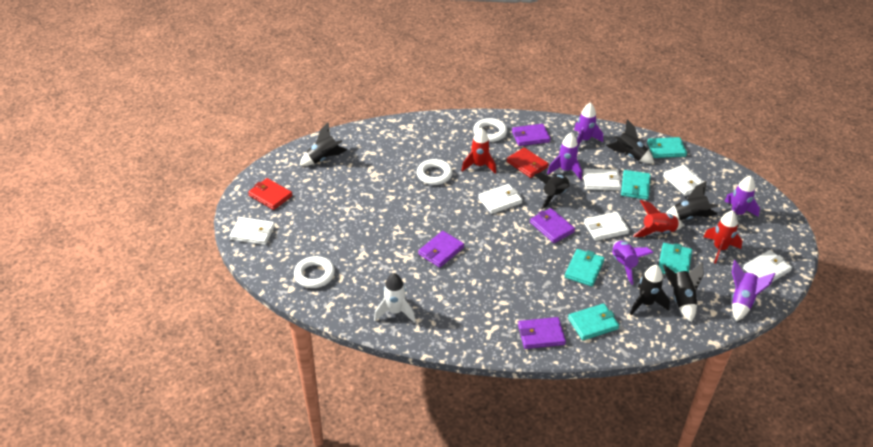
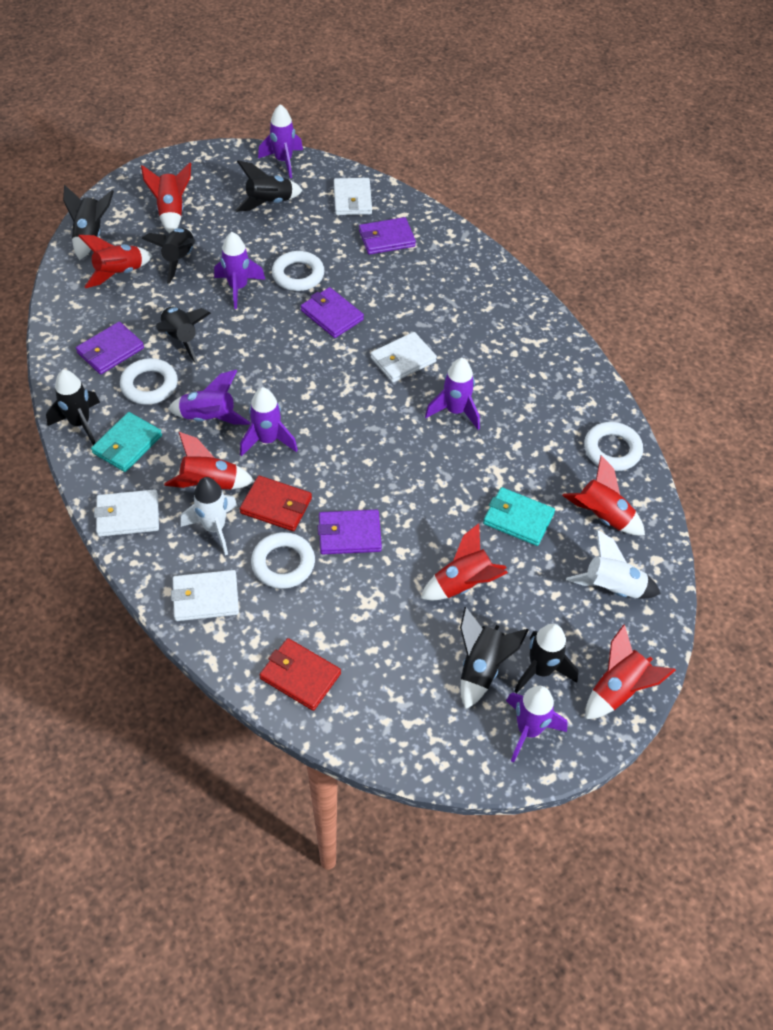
black rocket: [299,122,348,166] [534,173,570,209] [606,119,654,164] [630,265,670,315] [663,262,704,322] [666,181,718,220] = 6 -> [46,370,100,445] [63,185,114,260] [142,228,196,284] [156,307,211,364] [235,160,303,212] [460,607,529,709] [514,624,579,694] = 7
purple rocket: [547,132,582,180] [574,102,603,146] [612,240,654,285] [724,175,760,217] [732,260,776,321] = 5 -> [168,370,251,425] [214,232,265,309] [240,387,298,457] [258,104,303,178] [425,358,480,430] [506,686,568,763] = 6
red rocket: [462,127,496,174] [633,200,683,237] [704,210,742,264] = 3 -> [78,235,153,288] [141,163,191,233] [164,432,255,490] [420,523,508,600] [562,455,645,535] [585,624,676,719] = 6
turquoise wallet: [565,249,605,287] [568,303,619,340] [621,170,650,200] [647,137,687,158] [659,243,692,274] = 5 -> [91,412,162,472] [483,487,555,546] = 2
white ring: [294,256,335,288] [417,159,453,185] [473,118,507,142] = 3 -> [120,358,178,405] [251,532,315,589] [272,251,324,291] [584,422,643,471] = 4
white rocket: [374,273,415,322] = 1 -> [181,477,238,555] [566,530,661,598] = 2
white wallet: [230,217,275,245] [478,184,522,214] [583,169,621,191] [584,212,629,241] [663,165,704,196] [743,250,792,283] = 6 -> [94,489,159,537] [171,570,239,621] [334,178,372,215] [371,332,437,383] = 4

